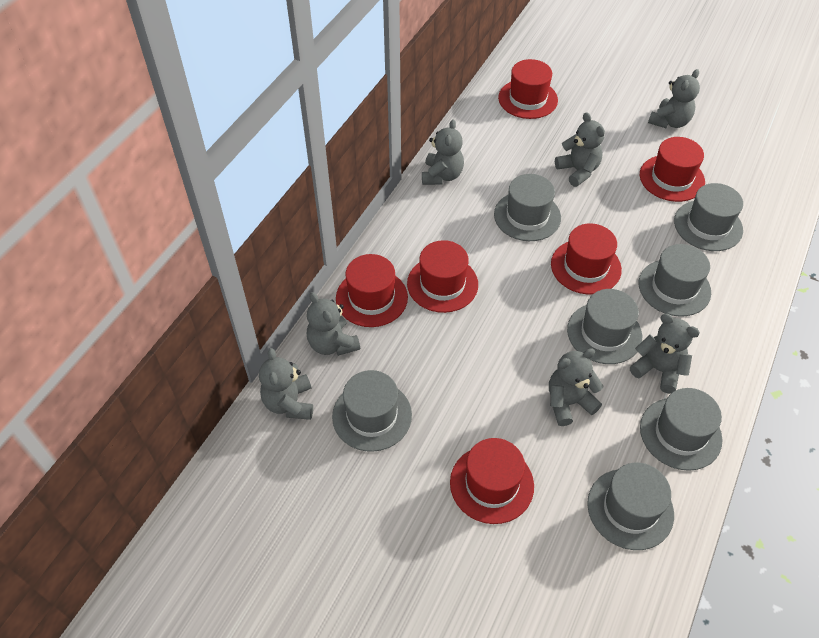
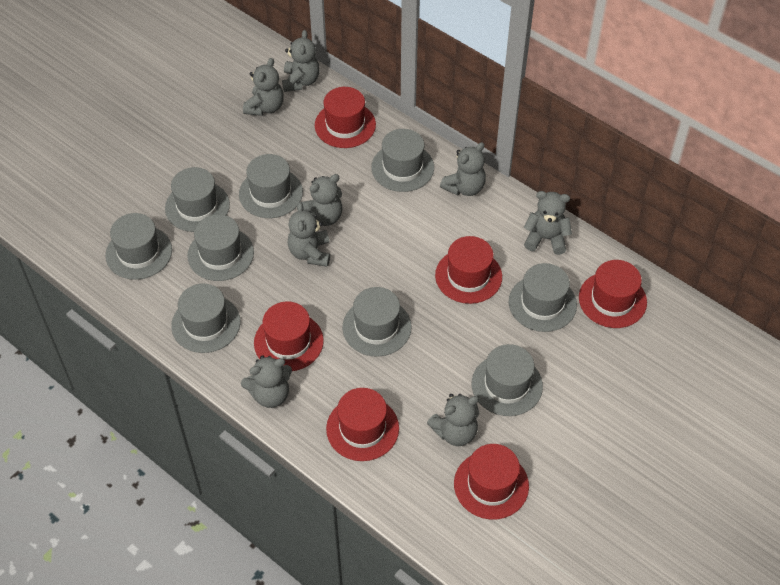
grey hat: [332,370,412,452] [494,174,561,241] [567,289,642,364] [587,463,674,550] [639,244,711,317] [640,388,722,471] [674,183,743,251] = 7 -> [105,213,172,280] [165,167,230,232] [171,284,241,353] [187,214,254,281] [239,154,303,218] [342,287,412,357] [371,129,434,192] [472,344,543,416] [509,263,577,332] = 9
grey teddy bear: [259,348,313,420] [307,292,360,356] [422,119,464,185] [549,348,603,426] [555,112,605,187] [630,314,700,394] [648,69,700,128] = 7 -> [241,355,292,408] [243,58,284,116] [282,30,320,92] [288,202,330,267] [301,174,342,226] [427,394,479,446] [440,142,486,196] [524,191,572,255] = 8

